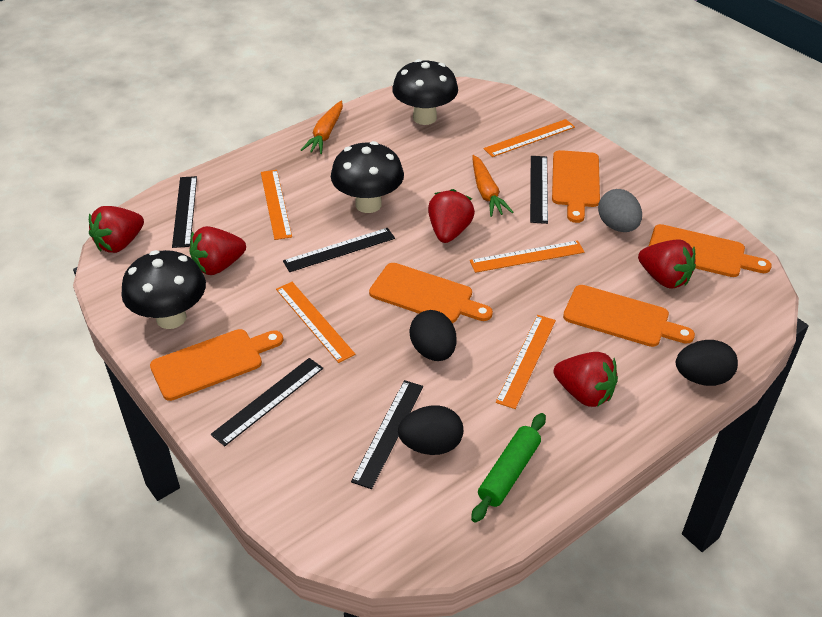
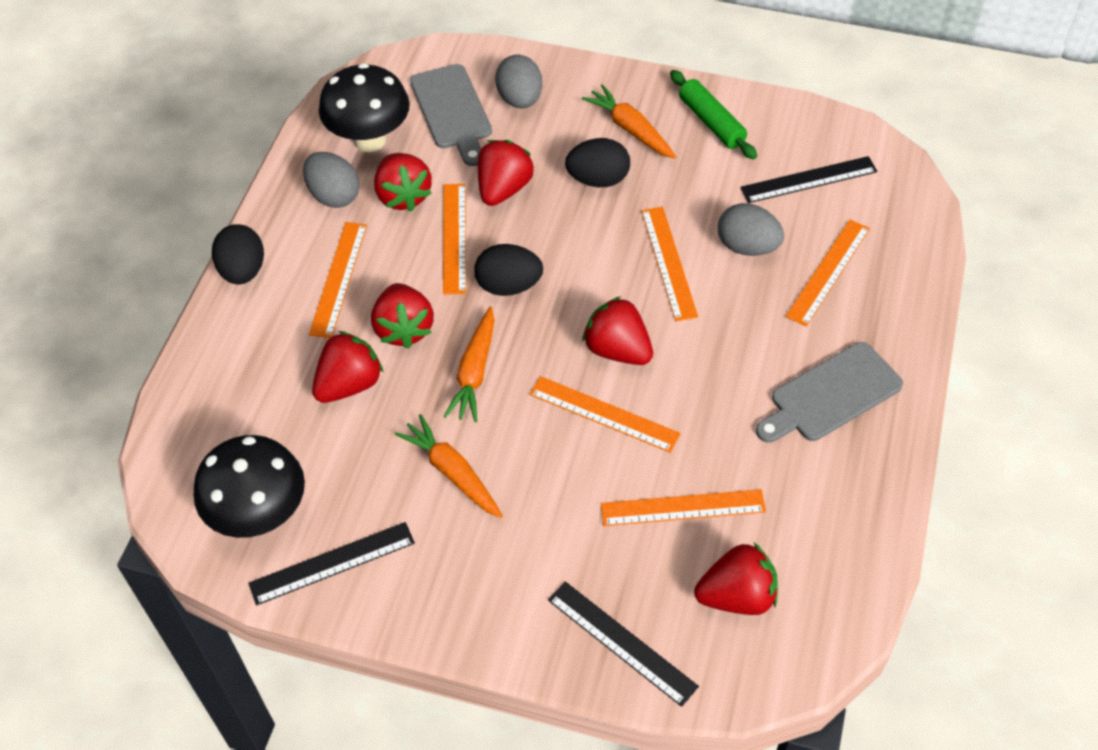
black mushroom: [121,250,206,329] [331,141,404,213] [392,59,458,125] = 3 -> [194,435,305,538] [319,63,410,152] = 2
black ruler: [172,176,197,248] [211,358,323,446] [283,228,395,272] [351,380,423,489] [530,156,548,224] = 5 -> [248,522,415,606] [548,581,699,707] [740,156,877,203] = 3
grey cutting board: none = 0 -> [410,64,492,166] [756,342,903,443] = 2
grey egg: [598,189,642,232] = 1 -> [303,152,360,208] [495,55,542,109] [718,203,784,256] = 3
orange carrot: [301,101,343,154] [472,155,513,217] = 2 -> [395,414,503,518] [443,307,494,422] [582,84,676,159] = 3
orange cutting board: [150,329,283,401] [369,263,493,323] [552,150,600,223] [563,285,695,347] [649,224,772,277] = 5 -> none = 0
orange ruler: [261,170,292,240] [276,282,355,363] [470,240,584,273] [484,119,575,157] [496,315,556,409] = 5 -> [309,222,367,338] [443,184,466,295] [529,376,681,453] [601,489,766,526] [641,207,698,321] [786,220,870,327] = 6
red strawberry: [89,206,144,253] [189,226,246,275] [428,189,475,243] [554,352,618,407] [638,239,696,289] = 5 -> [312,331,384,403] [371,283,434,349] [374,153,432,212] [478,140,534,206] [582,296,653,365] [694,543,778,615] = 6

